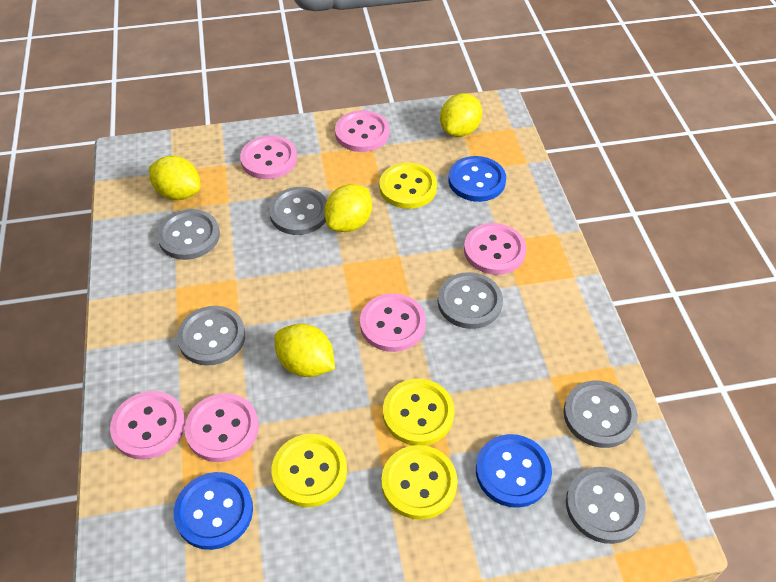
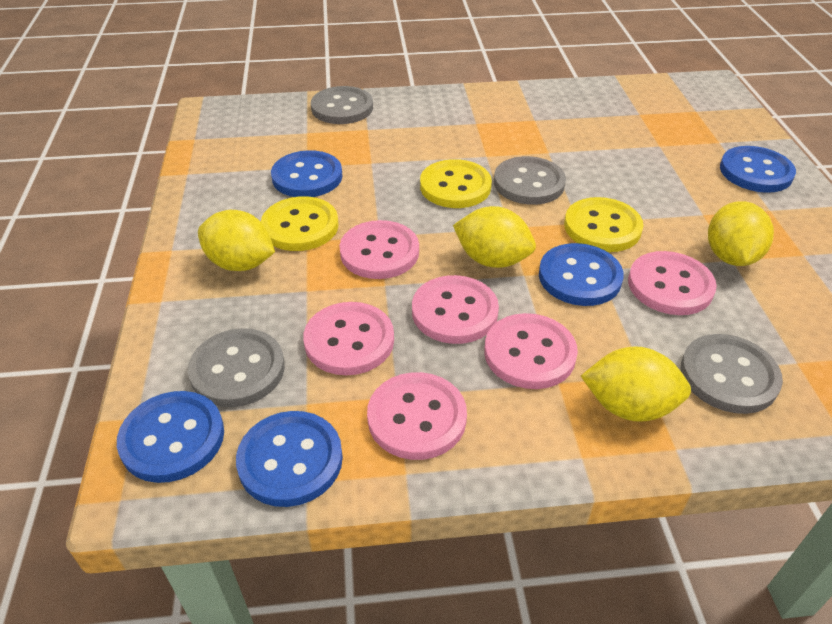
blue button: [174,472,253,550] [448,156,506,202] [476,434,552,508] = 3 -> [117,391,224,483] [236,411,343,507] [271,150,342,197] [539,243,624,306] [720,146,796,193] = 5
grey button: [157,209,220,260] [177,306,245,366] [269,187,327,235] [438,272,503,329] [563,380,638,448] [566,467,646,544] = 6 -> [188,328,285,407] [311,86,373,124] [494,156,566,205] [681,334,783,414] = 4
yellow button: [272,434,347,507] [379,163,437,209] [381,445,457,520] [383,379,454,445] = 4 -> [261,196,339,251] [420,159,492,208] [564,197,644,252] = 3

